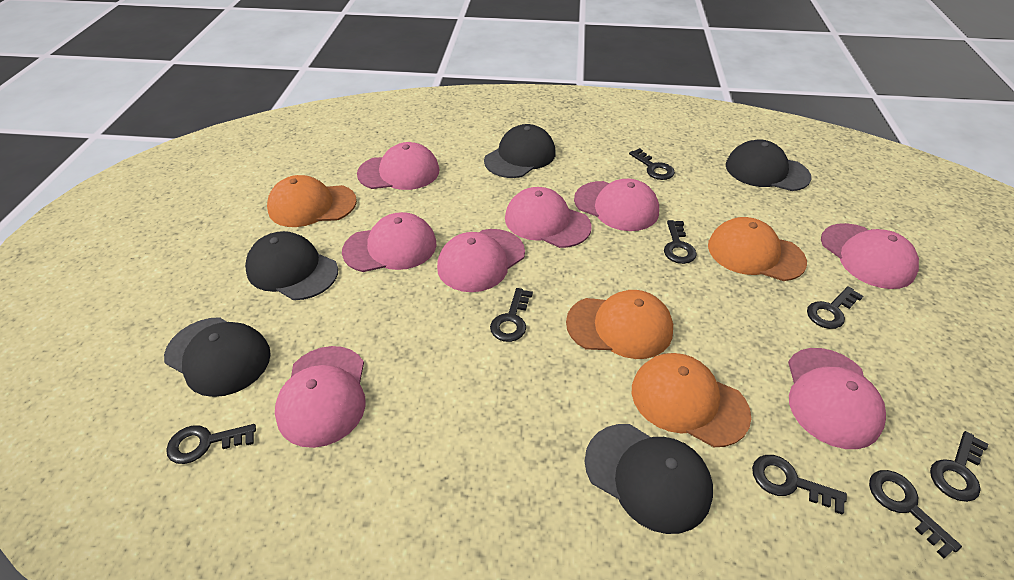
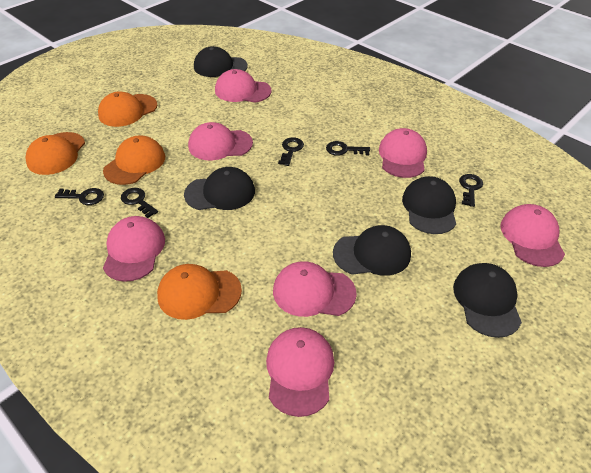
black key: [166,424,256,464] [490,288,533,342] [629,148,675,180] [664,220,697,264] [752,455,847,515] [807,286,863,329] [869,470,962,558] [930,431,988,502] = 8 -> [55,188,104,205] [121,188,158,218] [278,137,304,166] [326,141,370,156] [459,174,483,207] = 5
pink cap: [275,346,366,448] [342,212,437,272] [357,142,440,190] [437,229,525,292] [505,187,592,248] [574,179,659,231] [788,348,886,449] [821,223,919,289] = 8 -> [103,216,165,282] [188,122,253,160] [215,69,272,103] [266,327,334,417] [273,261,357,317] [379,128,427,178] [500,204,565,267] = 7

